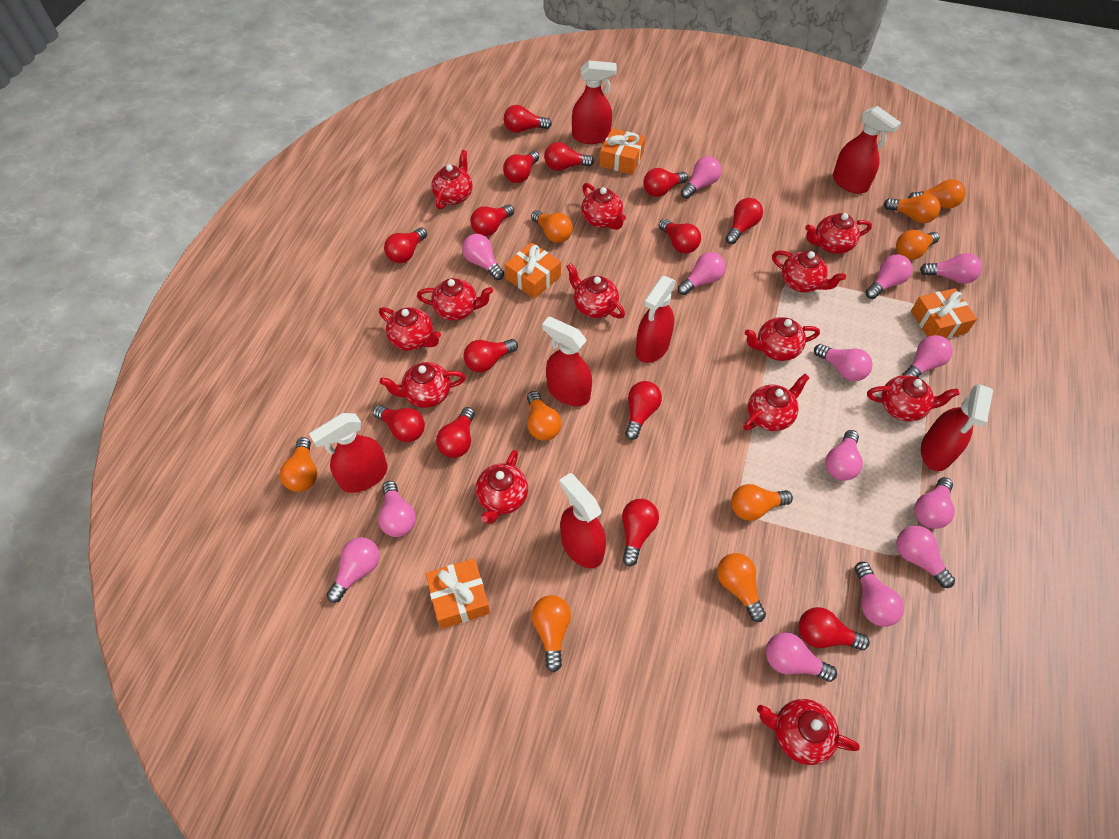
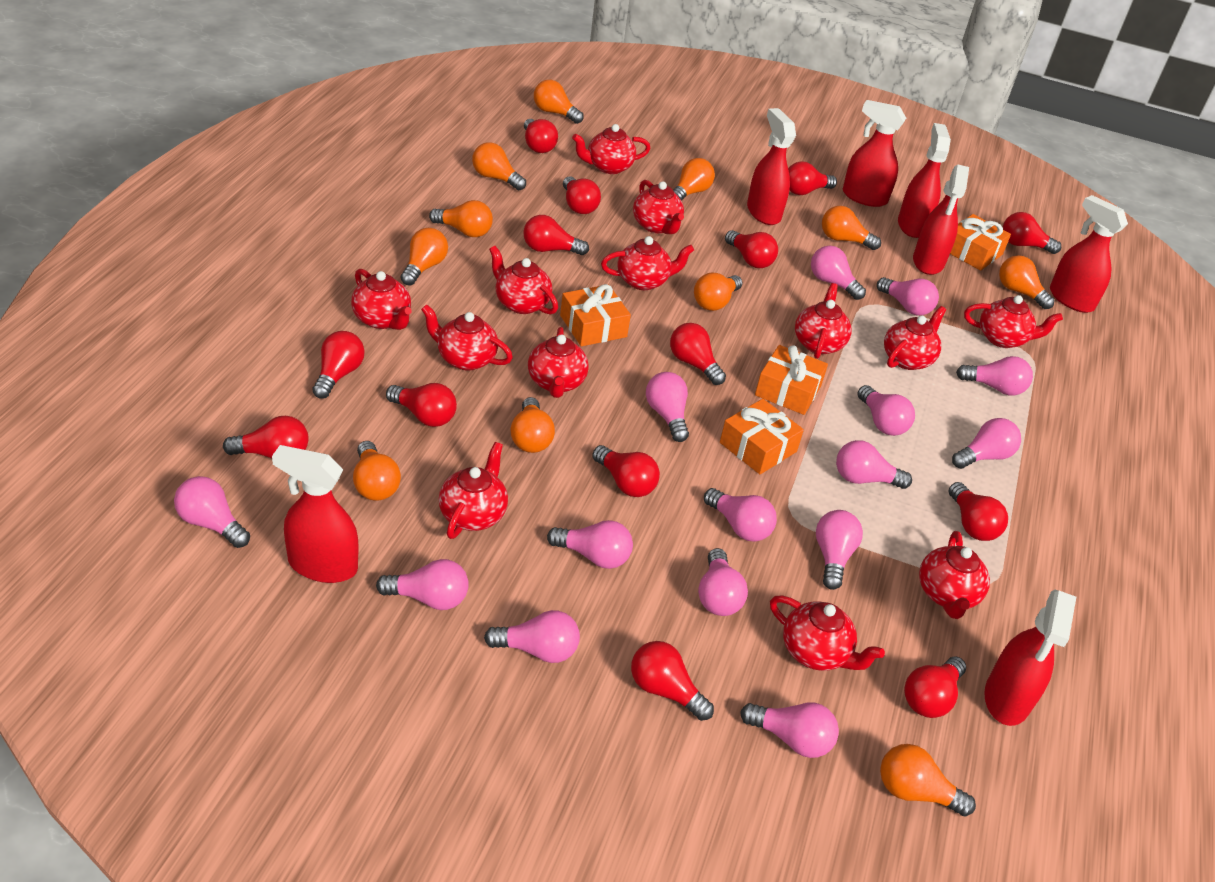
orange light bulb: [280,437,317,492] [527,391,561,441] [531,210,573,243] [532,595,571,672] [717,553,766,622] [731,484,793,521] [884,194,941,223] [896,230,939,260] [908,179,966,209] = 9 -> [353,441,401,501] [401,228,448,286] [429,200,493,237] [472,142,526,190] [510,397,555,453] [534,80,584,124] [673,158,715,201] [694,273,742,311] [822,206,881,250] [880,744,976,817] [999,255,1055,309] = 11
pink light bulb: [327,537,380,603] [378,481,416,537] [462,234,504,280] [678,252,726,295] [681,156,722,199] [766,632,837,682] [814,344,872,381] [825,430,863,481] [855,562,904,627] [865,254,913,299] [896,526,955,588] [902,335,953,377] [914,477,955,529] [920,253,982,284] = 14 -> [174,476,250,548] [376,559,469,610] [484,610,580,663] [547,520,633,569] [646,372,689,442] [698,548,748,616] [704,488,777,542] [740,702,839,758] [811,246,866,300] [816,510,863,590] [836,440,912,489] [857,385,915,436] [877,277,939,315] [952,418,1021,469] [956,356,1033,396] = 15

